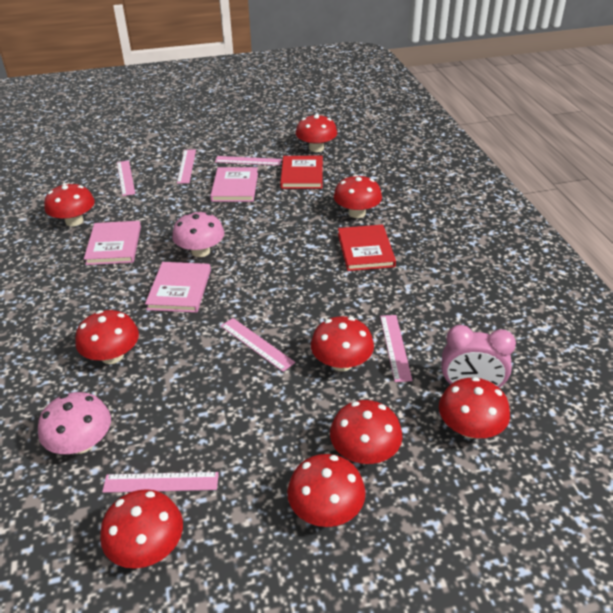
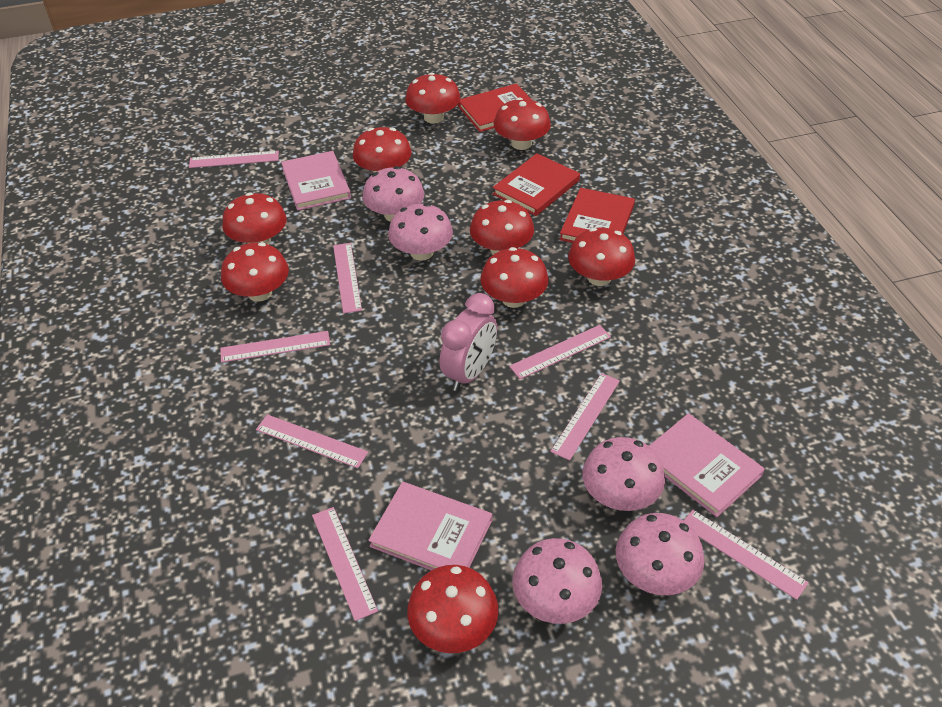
pink mushroom: [38,392,111,454] [172,212,224,257] = 2 -> [363,166,424,222] [388,203,453,261] [513,538,602,624] [582,437,665,511] [616,513,705,595] = 5
pink ruler: [102,472,219,493] [117,160,135,196] [177,149,196,184] [215,156,282,165] [221,318,295,372] [380,315,412,382] = 6 -> [189,151,279,168] [220,331,330,363] [256,414,368,468] [312,507,378,621] [333,243,362,313] [509,325,611,379] [550,373,620,461] [684,510,809,600] = 8
red book: [280,156,323,189] [338,225,396,271] = 2 -> [458,84,532,132] [493,153,580,216] [560,188,635,243] = 3

